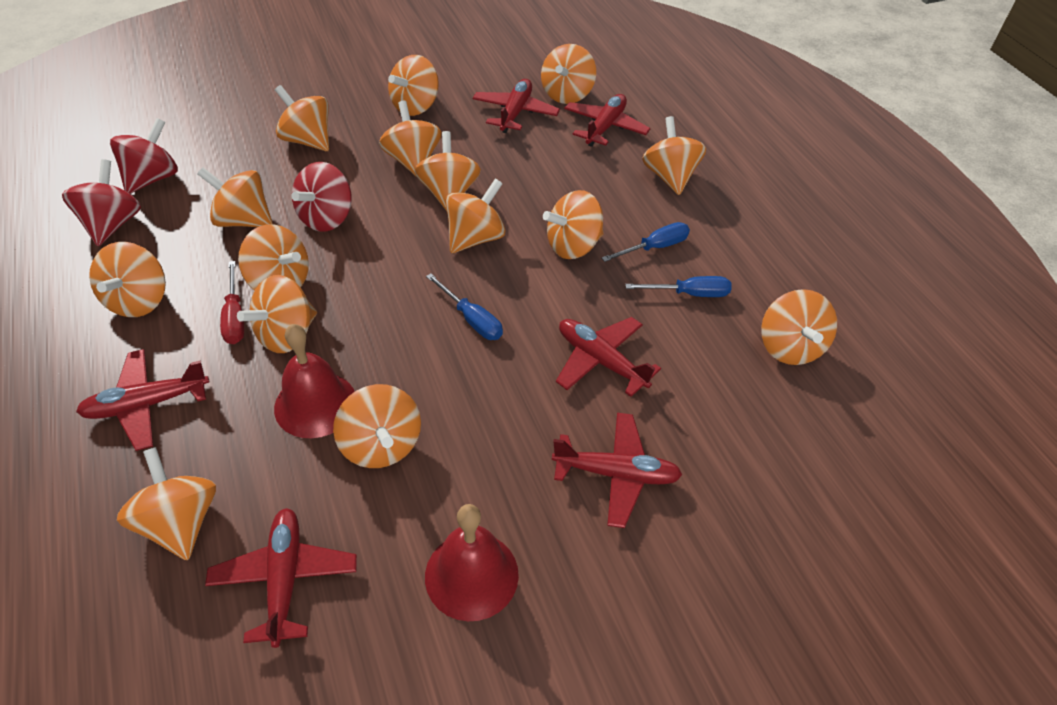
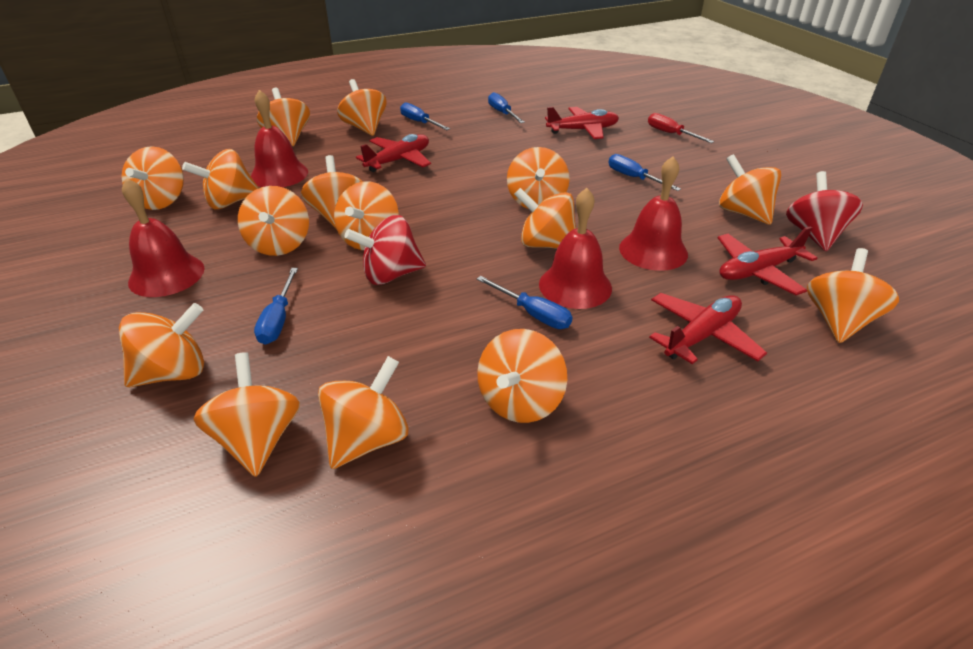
blue screwdriver: [426,274,503,340] [602,222,690,262] [625,276,732,297] = 3 -> [254,268,298,345] [400,102,450,130] [477,276,572,329] [488,92,525,123] [608,154,681,191] = 5
red bell: [274,324,355,438] [425,504,519,621] = 2 -> [122,178,204,297] [251,90,308,187] [539,188,612,309] [619,156,688,271] = 4
red plane: [76,349,209,451] [205,508,357,648] [473,79,560,133] [552,412,682,528] [556,317,661,397] [564,94,651,147] = 6 -> [356,134,431,172] [545,107,619,139] [649,293,767,364] [717,226,817,295] = 4
red spinning top: [62,159,141,246] [110,118,178,194] [292,162,352,232] = 3 -> [344,215,426,285] [786,171,863,251] = 2

